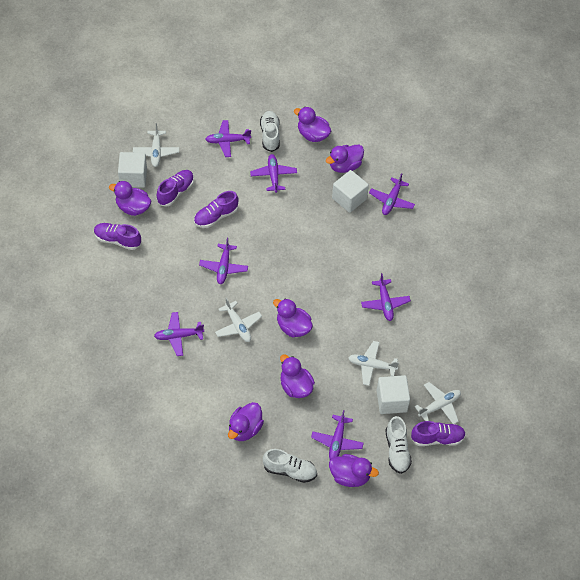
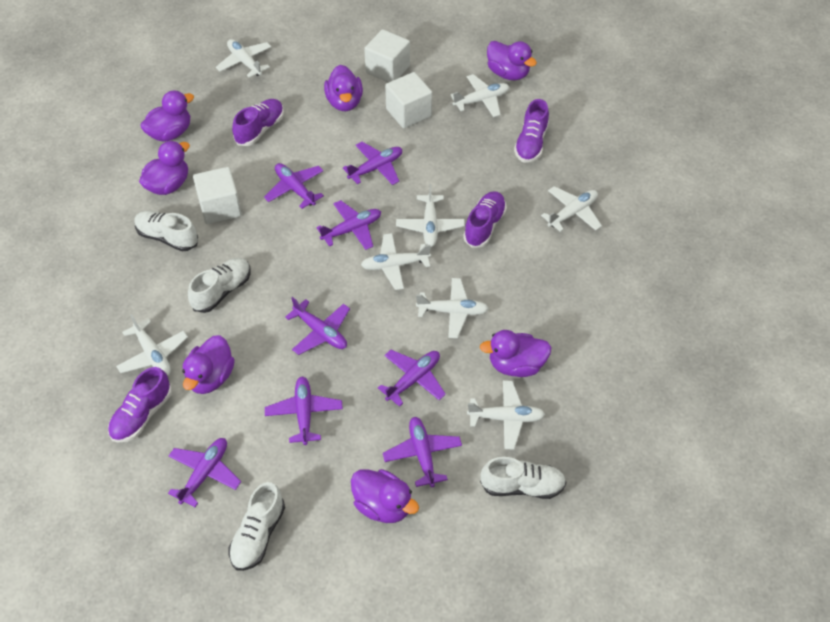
purple plane: [154,312,204,356] [199,238,248,284] [205,120,251,157] [250,154,297,193] [311,410,364,460] [361,273,411,321] [369,173,415,215] = 7 -> [168,438,241,507] [264,163,324,209] [265,377,343,445] [285,297,350,355] [316,200,381,250] [343,142,402,185] [378,350,446,407] [383,417,462,487] = 8
white plane: [133,123,179,167] [215,298,262,342] [348,341,399,386] [414,382,461,424] = 4 -> [116,314,188,376] [216,39,271,77] [361,233,431,290] [396,184,465,247] [416,278,489,338] [450,74,510,117] [467,381,545,449] [541,186,602,232] = 8
white shoe: [260,111,280,152] [263,449,317,483] [385,416,412,474] = 3 -> [134,210,198,252] [188,258,251,313] [229,482,285,571] [480,457,566,499] = 4

